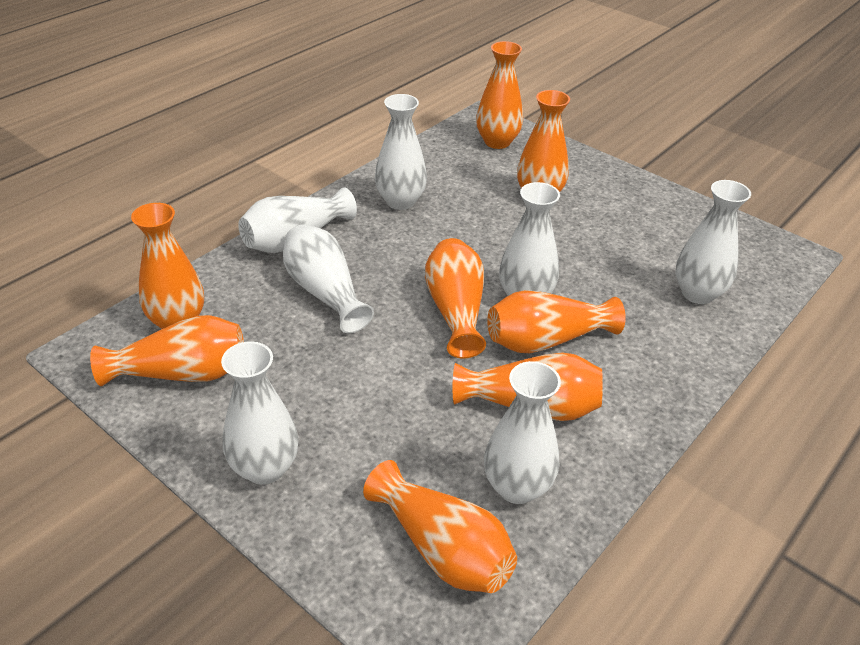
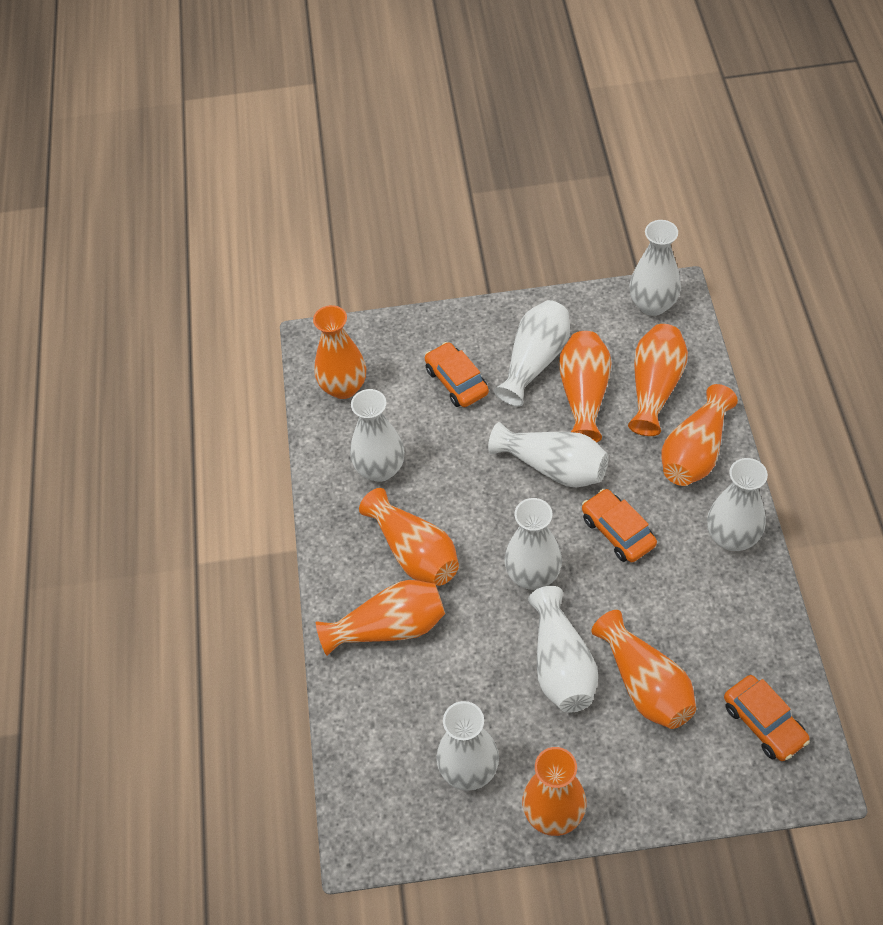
orange car: none = 0 -> [425,342,489,407] [582,489,657,562] [724,675,810,761] = 3
white vase: [221,341,298,485] [238,187,357,253] [283,224,374,333] [375,94,427,210] [484,361,561,504] [499,182,560,296] [675,180,751,304] = 7 -> [350,389,404,482] [436,701,499,791] [488,422,608,488] [494,300,570,407] [504,498,562,590] [528,586,598,713] [629,220,681,316] [707,458,768,551] = 8

